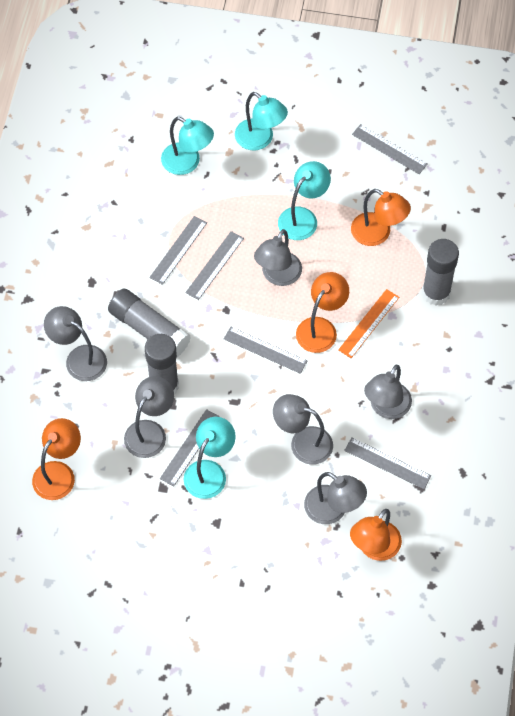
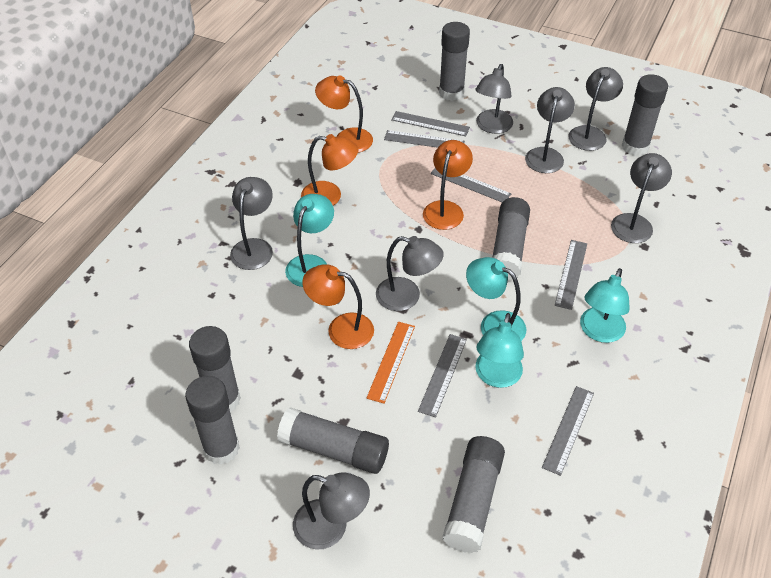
grey glue stick: [108,288,191,358] [145,334,179,394] [422,239,459,306] = 3 -> [185,376,240,465] [189,326,241,412] [277,407,389,474] [439,22,470,101] [443,436,505,553] [492,197,530,281] [622,74,668,156] = 7
grey lamp: [44,306,107,381] [124,376,174,458] [254,229,302,286] [273,394,333,465] [304,472,367,524] [364,365,412,419] = 6 -> [230,177,273,270] [293,472,370,550] [376,236,444,311] [475,64,513,134] [525,87,575,173] [569,67,623,151] [611,153,672,243] = 7

